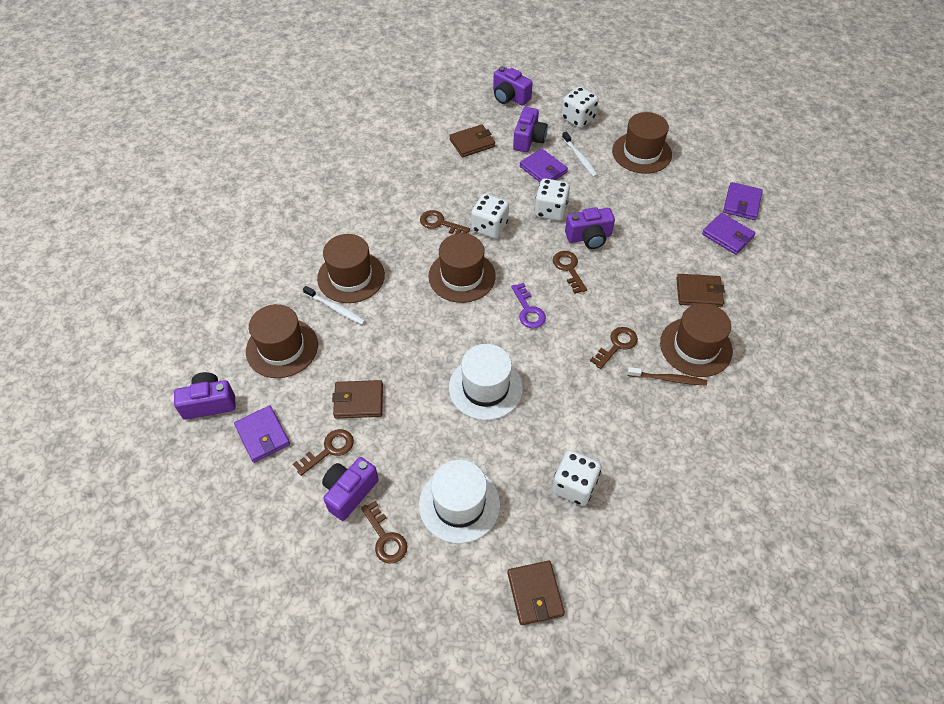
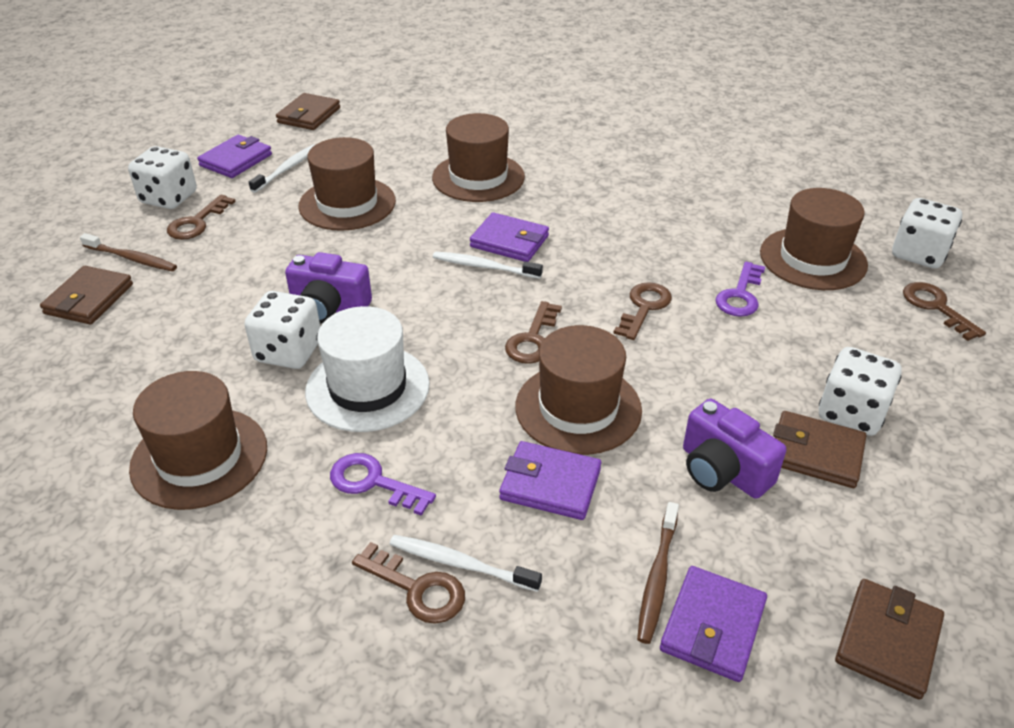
brown toothbrush: [627,367,707,386] = 1 -> [80,233,177,271] [637,502,679,644] = 2
purple camera: [174,372,236,420] [322,457,379,521] [493,66,533,106] [513,107,548,152] [565,207,615,249] = 5 -> [285,252,372,324] [683,399,786,499] = 2
purple key: [511,283,546,328] = 1 -> [330,453,436,516] [715,262,765,317] = 2
white hat: [419,460,500,544] [449,344,523,420] = 2 -> [305,306,430,432] = 1
white toothbrush: [303,286,365,325] [562,132,598,177] = 2 -> [249,144,315,193] [389,535,542,592] [433,252,543,279] = 3

